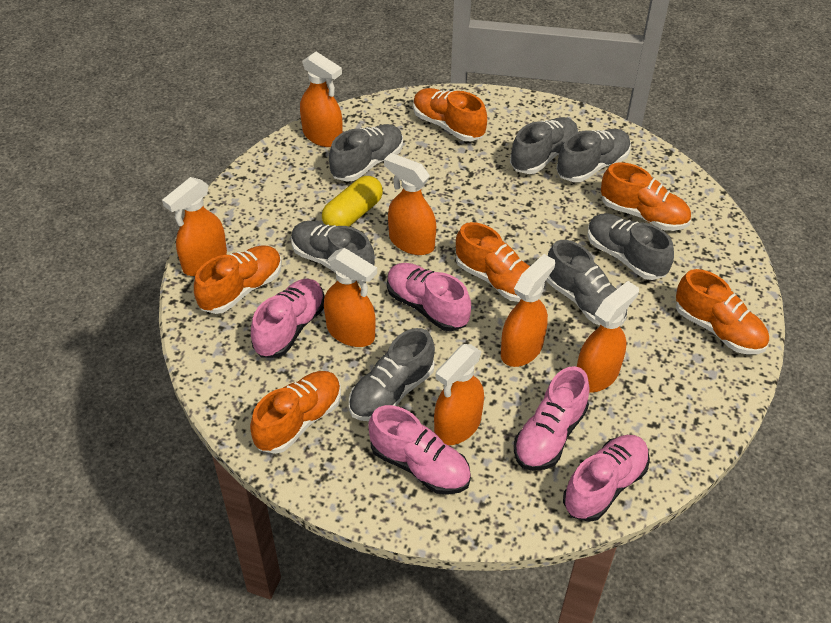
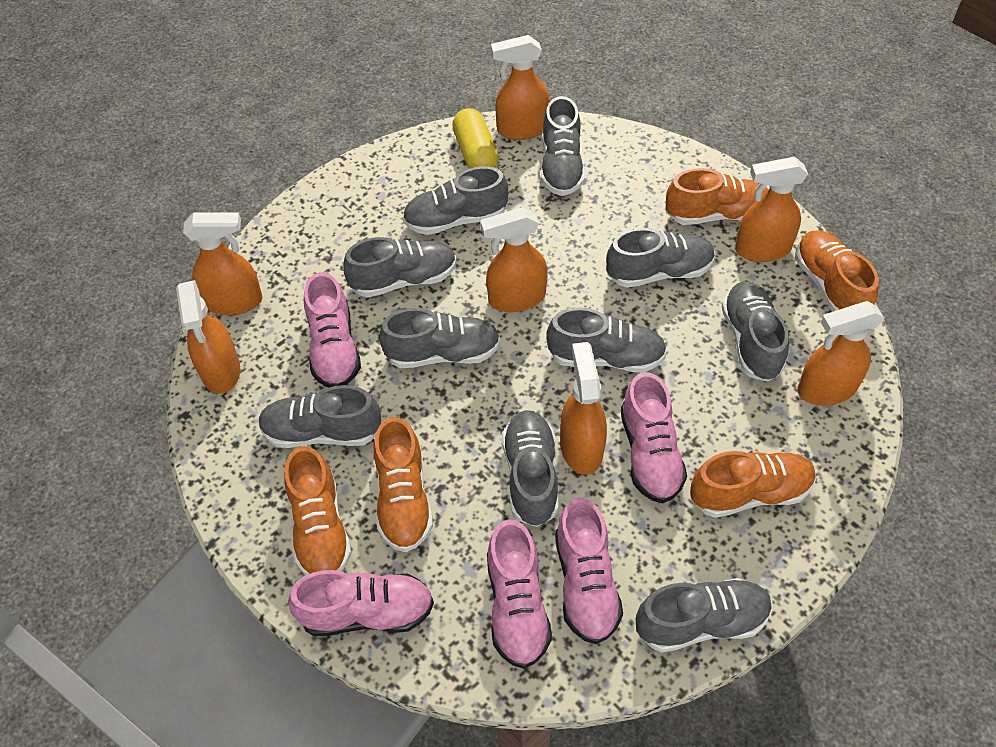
grey shoe: [291,221,375,281] [329,124,403,182] [349,328,435,421] [510,117,578,174] [546,240,628,326] [556,129,631,182] [588,213,674,280] = 7 -> [258,385,381,448] [343,237,457,297] [379,308,500,368] [403,166,508,235] [502,410,559,527] [541,96,585,196] [546,308,667,373] [606,228,715,288] [636,578,772,652] [722,281,789,382] = 10
orange shoe: [194,245,282,314] [250,371,341,454] [413,88,487,141] [456,222,530,302] [601,162,691,231] [676,269,769,354] = 6 -> [284,446,352,575] [374,417,433,552] [666,168,769,225] [690,451,816,518] [795,230,879,312] = 5

